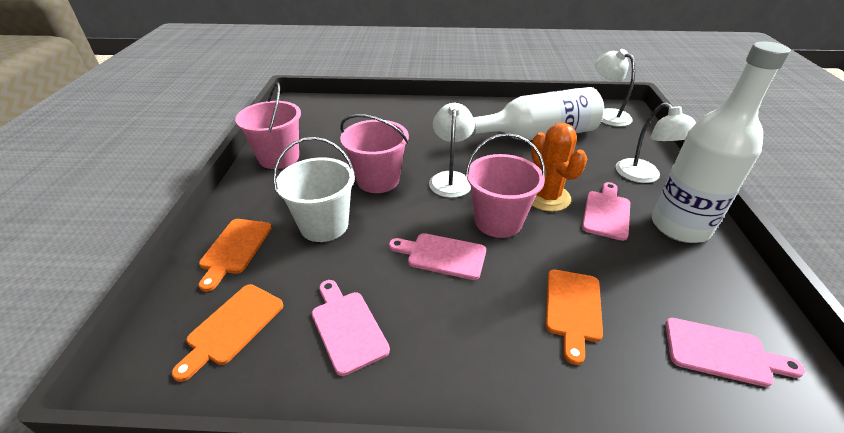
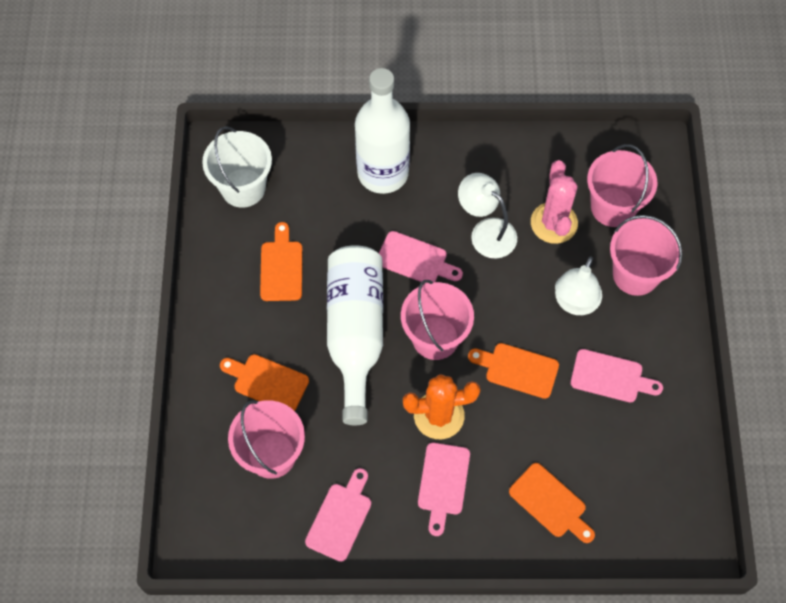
orange cutting board: [172,284,283,382] [198,219,272,292] [546,270,603,365] = 3 -> [220,354,309,411] [260,222,302,301] [468,343,559,399] [509,463,595,543] = 4
pink bucket: [235,82,301,169] [340,114,409,193] [465,133,545,238] = 3 -> [228,400,305,479] [401,280,474,360] [587,144,657,227] [610,215,682,296] = 4
pink cactus: none = 0 -> [531,160,578,244] = 1
white lamp: [429,103,475,198] [595,49,635,127] [616,102,696,183] = 3 -> [458,173,517,259] [555,256,602,315] = 2

